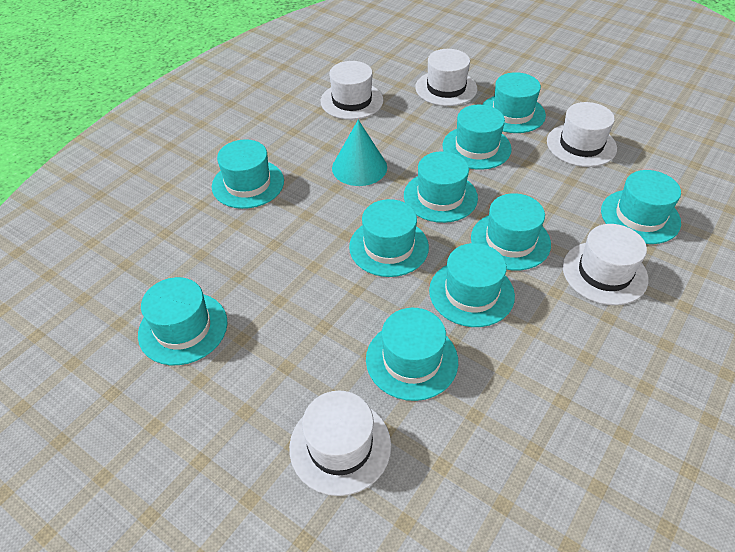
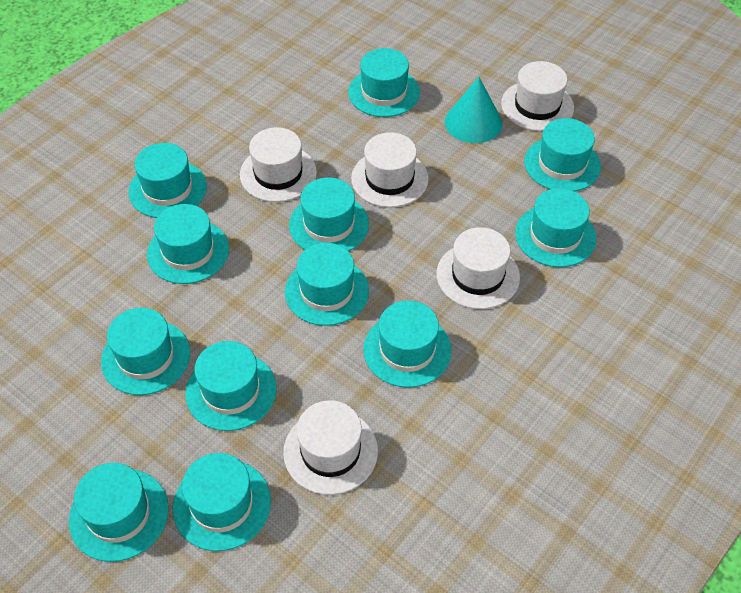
turquoise hat: [138,277,227,365] [212,139,284,209] [349,199,429,277] [366,308,458,401] [404,151,478,223] [429,243,515,327] [443,105,512,170] [471,193,551,271] [482,72,546,133] [601,170,681,244] = 10 -> [69,463,169,562] [101,308,190,395] [128,143,207,218] [147,204,229,284] [172,453,271,551] [186,341,277,431] [285,243,369,326] [289,178,369,252] [348,48,420,117] [363,300,452,388] [515,188,596,267] [524,118,601,192] = 12

